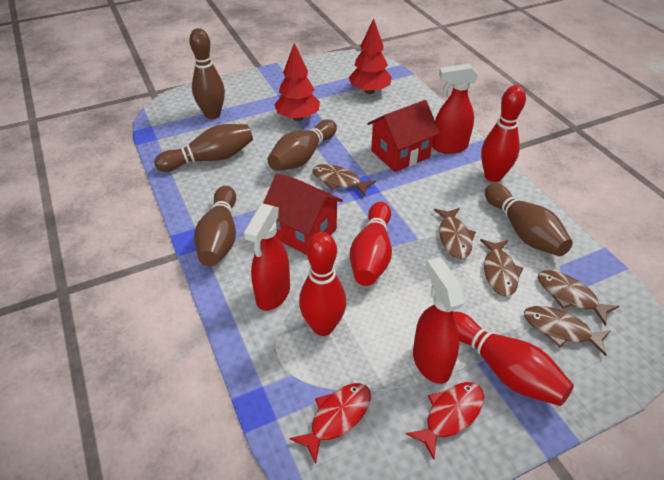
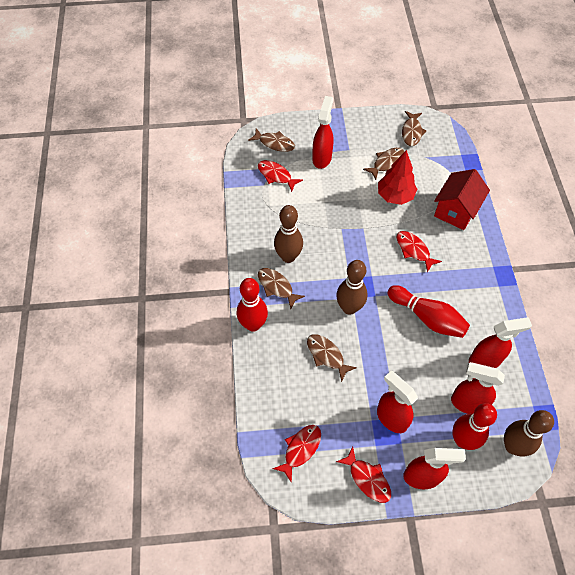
brown bowling pin: [154,124,253,172] [189,28,225,119] [194,186,236,266] [267,119,337,171] [485,183,573,256] = 5 -> [274,205,303,263] [336,260,367,315] [504,410,554,457] = 3
red bowling pin: [299,232,346,336] [350,202,392,286] [453,311,574,406] [481,85,526,182] = 4 -> [237,278,268,332] [388,285,470,338] [452,403,497,450] = 3
red fish: [289,383,371,464] [406,382,484,460] = 2 -> [258,160,303,192] [272,425,321,483] [336,447,391,503] [397,231,442,273] = 4
red house: [263,173,343,255] [367,100,440,172] = 2 -> [434,169,490,230] = 1
red spray bottle: [244,203,290,311] [413,257,465,384] [432,64,479,154] = 3 -> [312,96,333,169] [377,371,418,433] [403,448,466,489] [451,362,505,414] [469,317,532,368] = 5
red tree: [274,43,320,121] [349,18,392,94] = 2 -> [378,150,417,205] = 1

